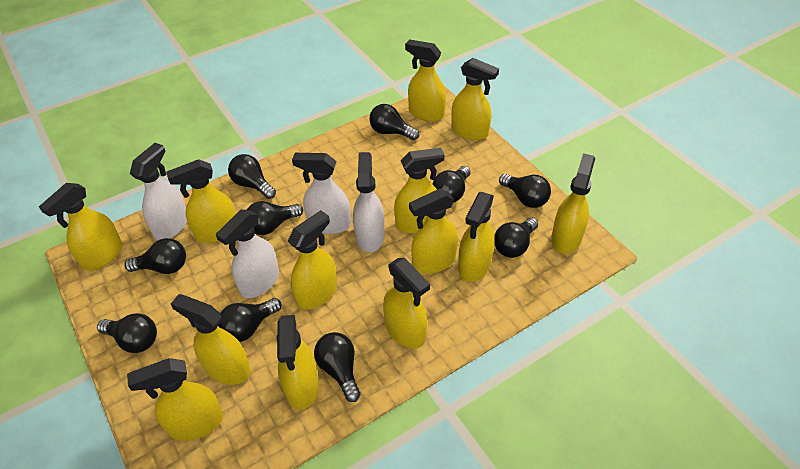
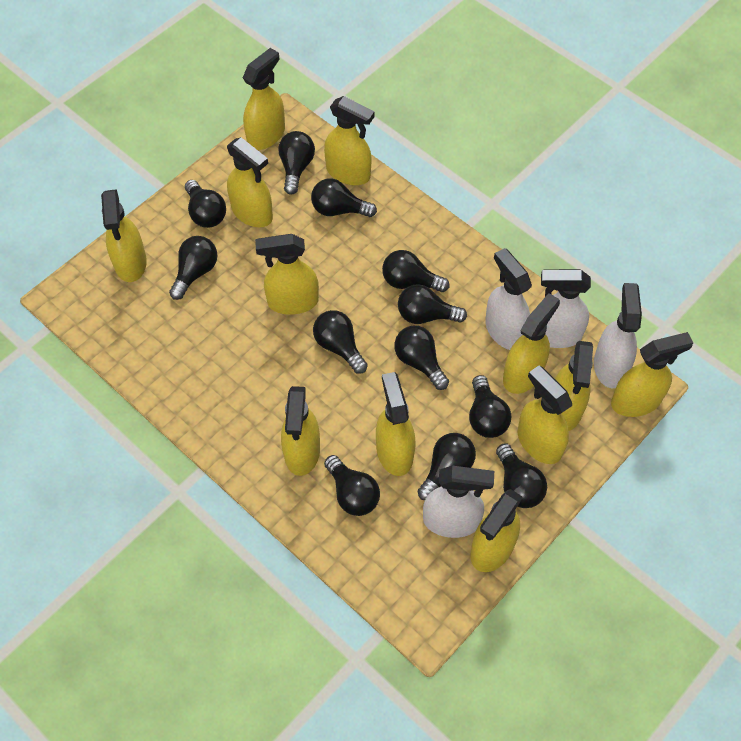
black light bulb: [97,313,157,353] [124,238,186,274] [218,298,281,342] [228,154,276,199] [247,201,303,235] [314,332,361,402] [369,104,420,140] [433,166,471,203] [494,217,538,258] [499,174,551,208] = 10 -> [169,236,218,300] [185,180,226,228] [278,131,315,195] [311,179,377,217] [313,310,368,374] [324,455,380,516] [382,250,449,292] [394,326,449,390] [398,284,467,324] [417,433,476,501] [469,375,511,438] [496,443,547,508] = 12
yellow spray bottle: [39,183,122,271] [127,358,223,441] [166,159,236,243] [171,294,251,385] [277,315,319,410] [288,210,337,310] [383,258,430,348] [394,148,444,233] [405,39,446,122] [409,189,458,274] [452,58,499,140] [458,192,495,282] [551,153,595,254] = 13 -> [101,189,147,282] [227,137,273,227] [243,48,285,150] [255,234,319,315] [281,386,320,476] [324,96,375,185] [376,372,415,476] [471,489,522,572] [503,293,560,394] [517,365,572,464] [555,341,593,431] [611,332,693,417] = 12

